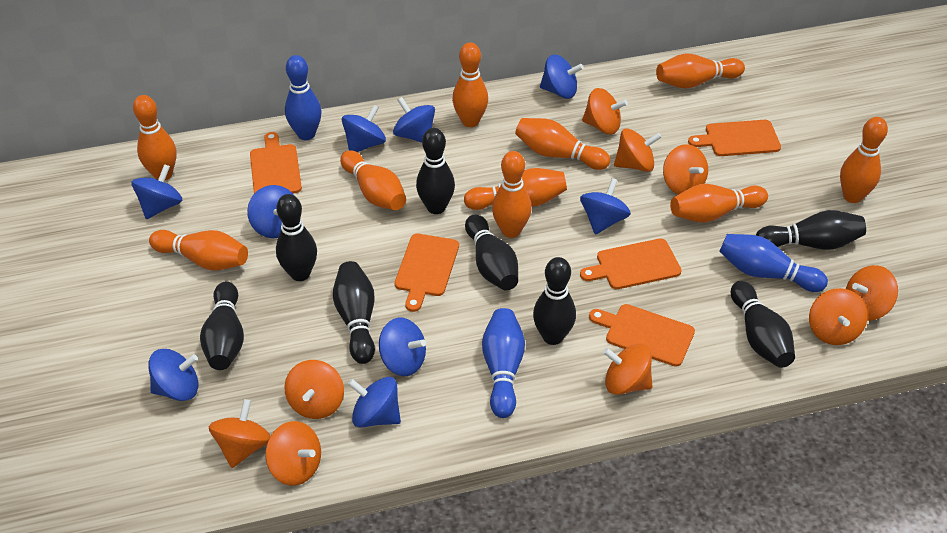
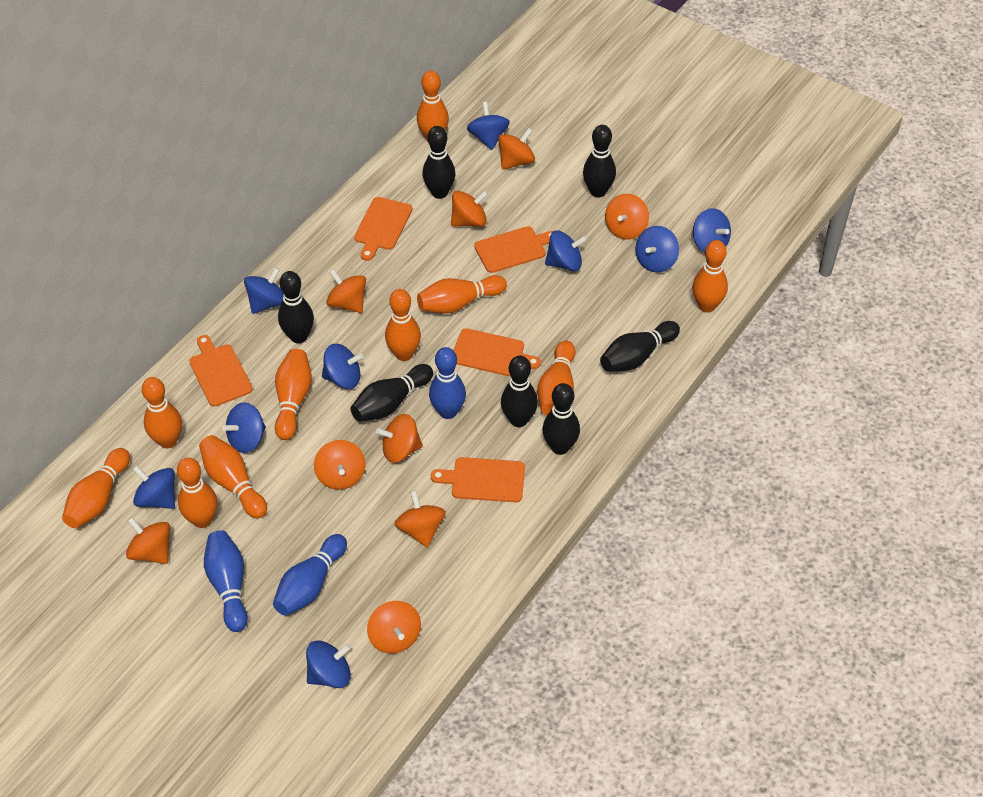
black bowling pin: [200,281,244,370] [276,194,317,281] [333,261,375,364] [416,128,455,214] [465,214,518,290] [533,257,576,345] [731,281,795,368] [756,210,866,250] = 8 -> [278,271,314,343] [350,364,433,422] [422,126,456,199] [501,356,538,427] [543,383,580,455] [583,125,616,198] [600,321,680,372] = 7

